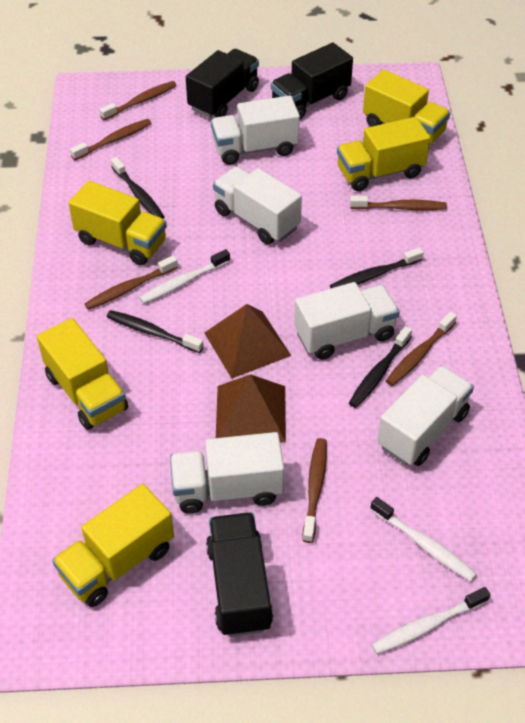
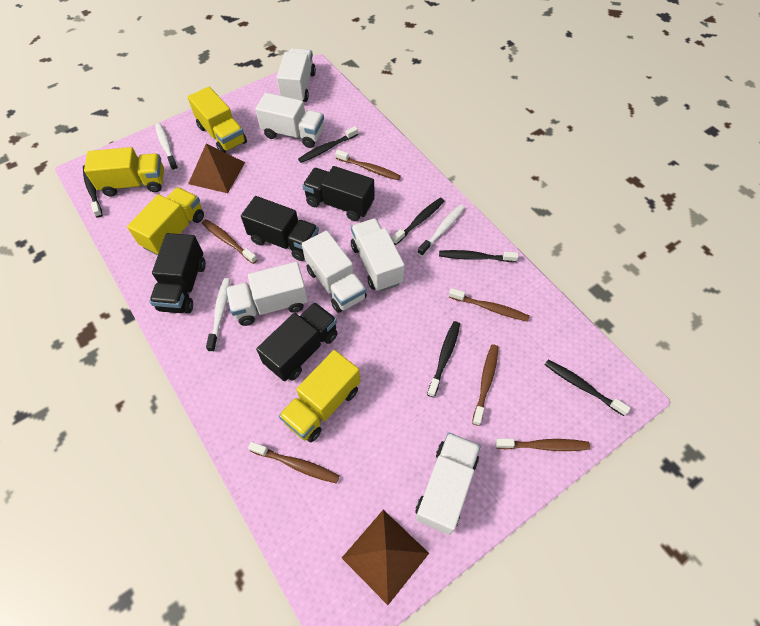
black toothbrush: [107,310,204,353] [111,157,164,219] [330,248,424,288] [349,326,412,408] = 4 -> [83,165,102,218] [298,126,358,163] [392,198,444,245] [427,321,460,397] [439,250,519,262] [545,359,631,416] = 6
black truck: [186,49,259,118] [206,512,273,637] [271,43,353,119] = 3 -> [149,233,206,313] [241,196,319,261] [256,302,338,381] [302,166,375,221] = 4
white truck: [170,432,284,514] [211,95,300,165] [213,167,302,244] [294,282,400,360] [377,365,474,466] = 5 -> [226,262,308,326] [255,93,324,148] [277,48,316,102] [302,230,367,313] [351,218,405,292] [415,433,481,535] = 6
yellow truck: [37,318,128,430] [52,484,174,607] [69,181,167,265] [337,117,430,191] [363,70,450,145] = 5 -> [84,147,164,196] [127,187,204,256] [188,87,247,153] [279,350,360,442] = 4

